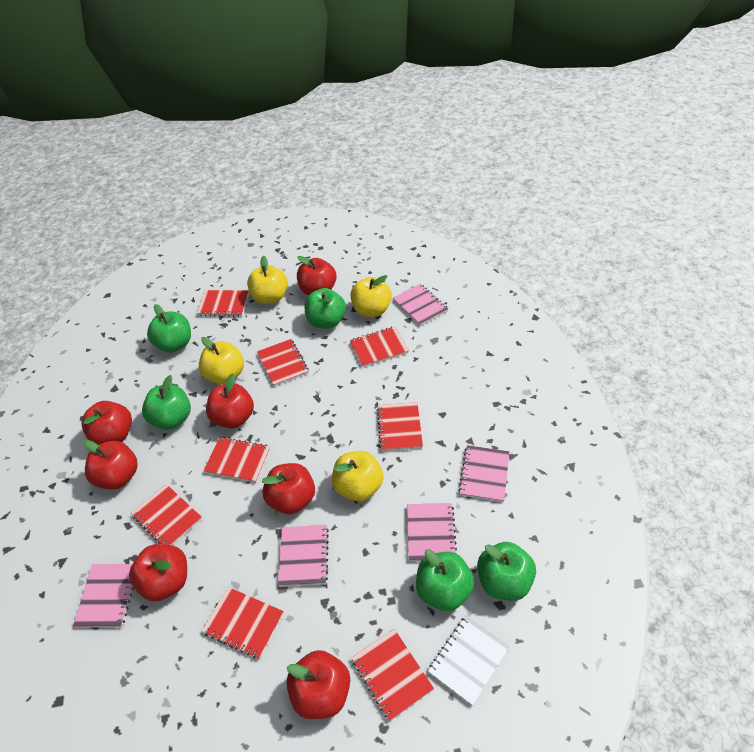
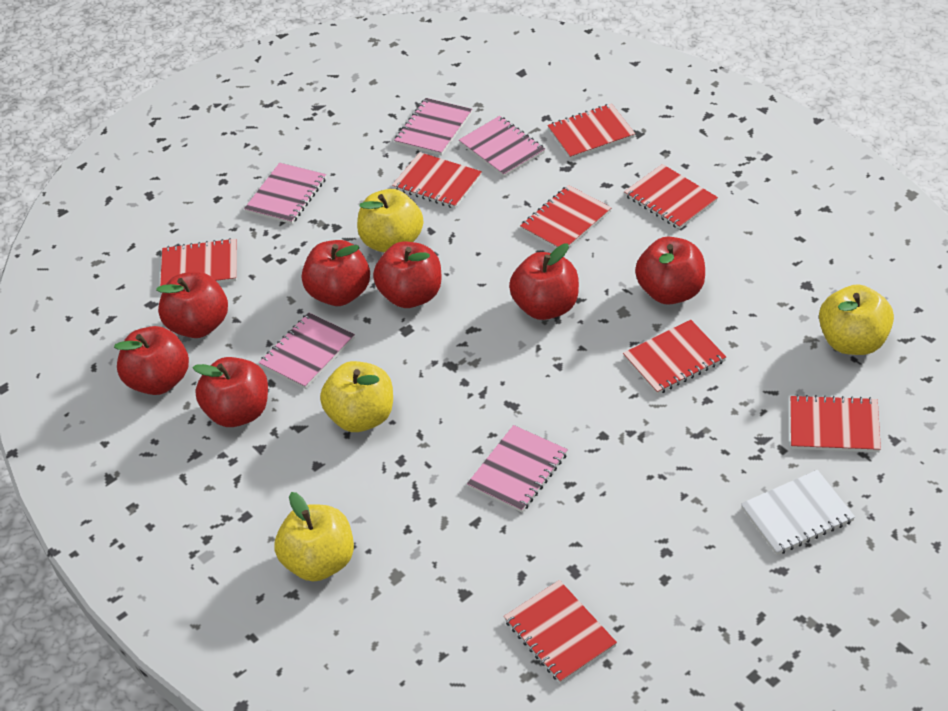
green apple: [142,375,191,430] [147,304,191,353] [304,288,346,329] [416,549,474,611] [477,542,536,601] = 5 -> none = 0

